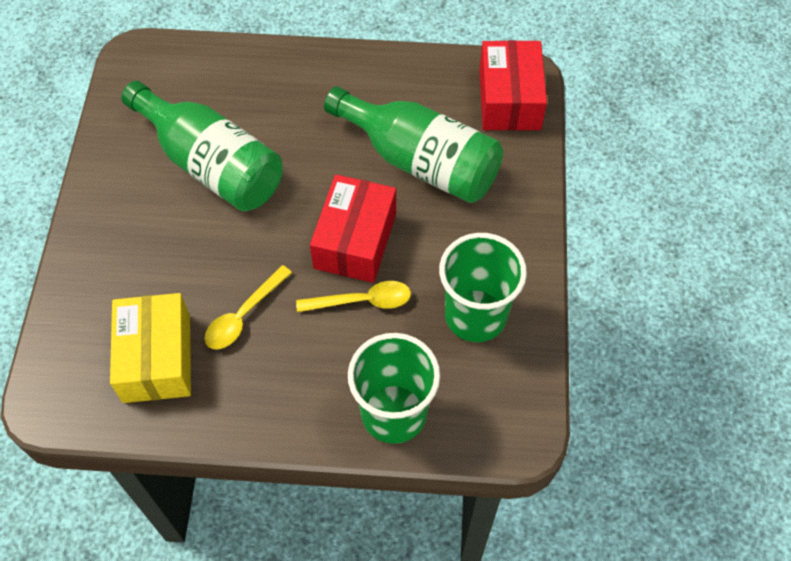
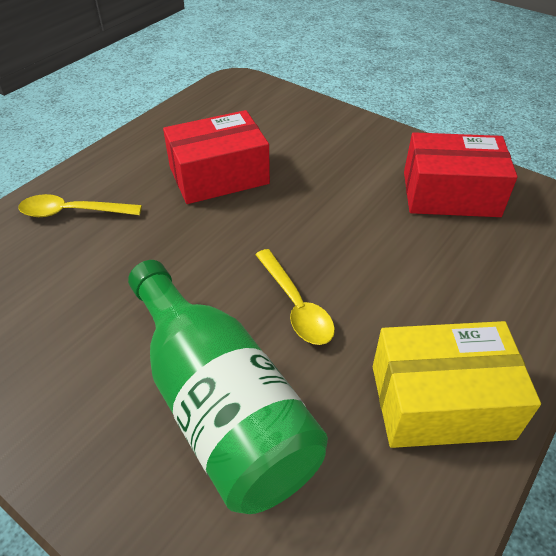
green bottle: [121,81,283,211] [324,86,503,203] = 2 -> [128,260,328,514] = 1
green cup: [348,333,440,444] [439,233,527,342] = 2 -> none = 0

